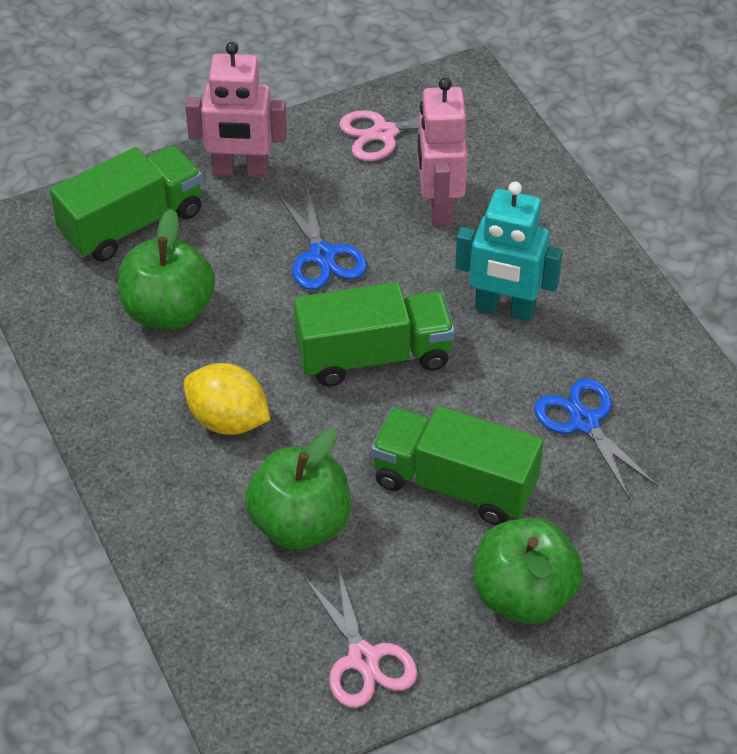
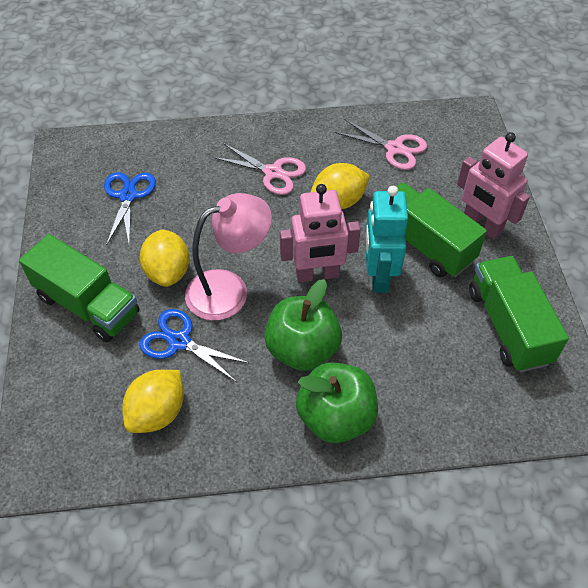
green apple: [118,209,215,330] [245,429,351,550] [474,518,583,624] = 3 -> [264,279,342,371] [296,362,378,443] = 2
pink lamp: none = 0 -> [185,193,272,321] = 1
yellow lemon: [184,363,270,435] = 1 -> [122,370,184,433] [140,230,190,287] [311,163,370,209] = 3

